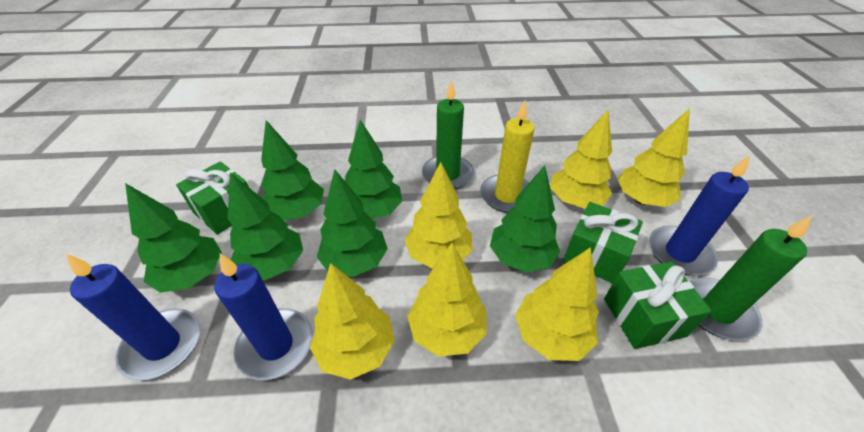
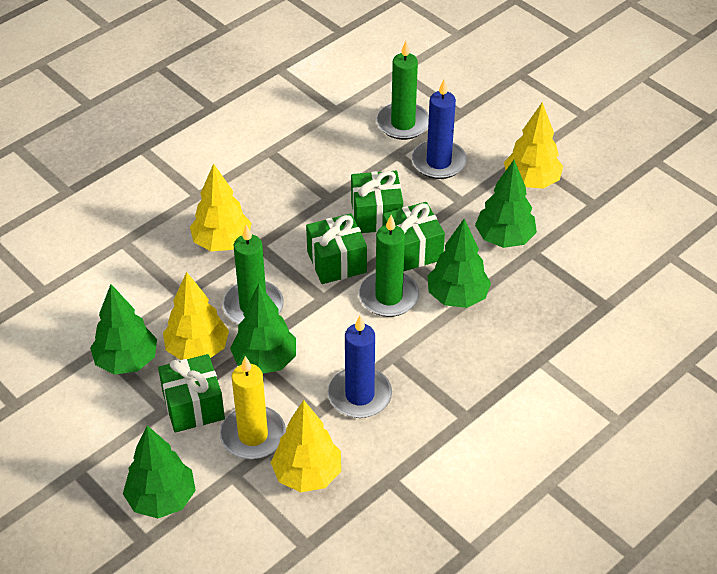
blue candle: [66,254,200,381] [214,254,313,380] [649,155,750,275] = 3 -> [328,316,392,418] [411,80,467,179] = 2
green candle: [422,80,474,189] [690,215,812,341] = 2 -> [222,225,284,324] [359,215,419,317] [376,41,429,140] = 3
green gift: [176,162,249,235] [563,202,643,283] [604,261,712,349] = 3 -> [158,354,225,433] [306,214,367,284] [351,170,403,233] [382,202,445,271] = 4
green tree: [125,183,222,293] [227,173,303,281] [261,120,324,220] [317,169,388,277] [345,120,402,219] [490,165,560,273] = 6 -> [90,284,157,375] [123,425,196,518] [230,284,296,373] [428,219,491,308] [475,160,537,248] = 5
yellow tree: [310,263,395,380] [405,162,472,268] [407,243,487,357] [515,247,599,361] [550,110,612,208] [617,108,690,207] = 6 -> [163,272,229,360] [190,163,252,251] [271,400,341,492] [504,102,563,188] = 4

